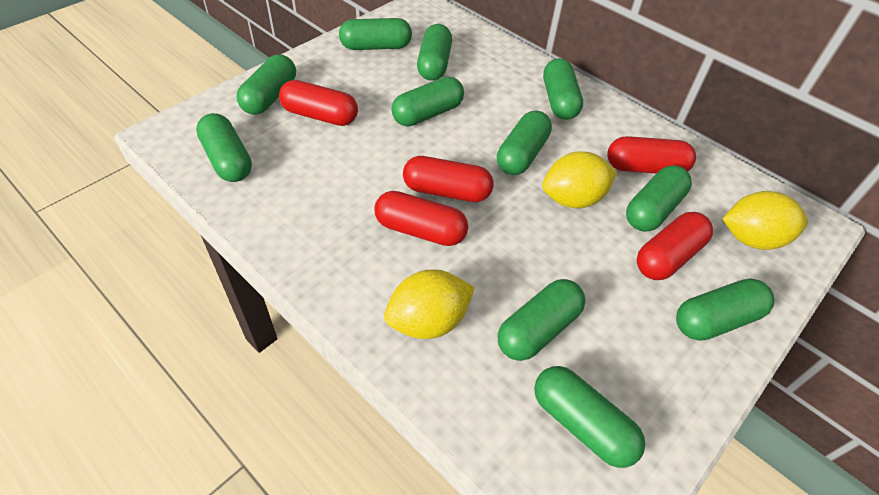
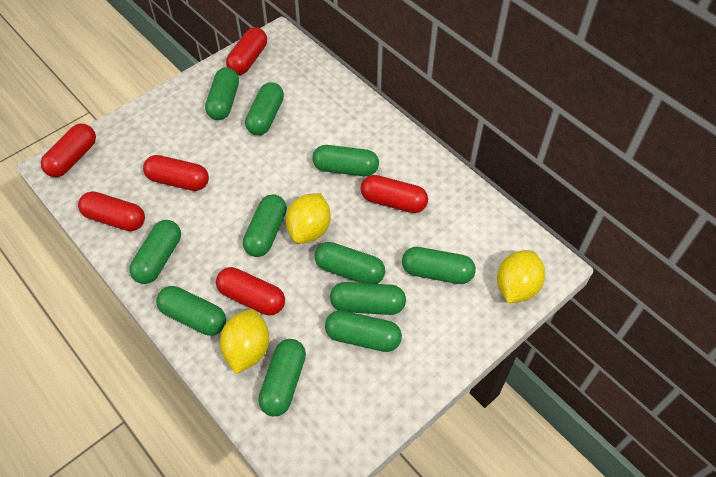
red capsule: [279,80,358,126] [374,191,468,246] [403,156,494,202] [607,136,696,174] [637,212,713,280] = 5 -> [41,124,96,177] [78,191,145,231] [143,155,209,191] [216,267,285,315] [226,27,267,75] [361,175,428,213] = 6

